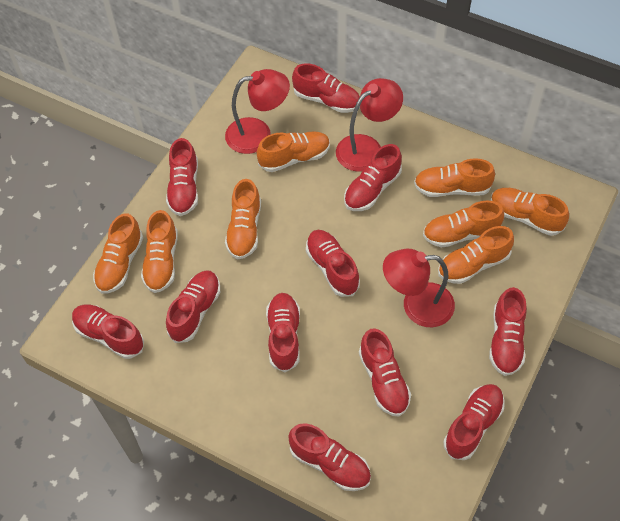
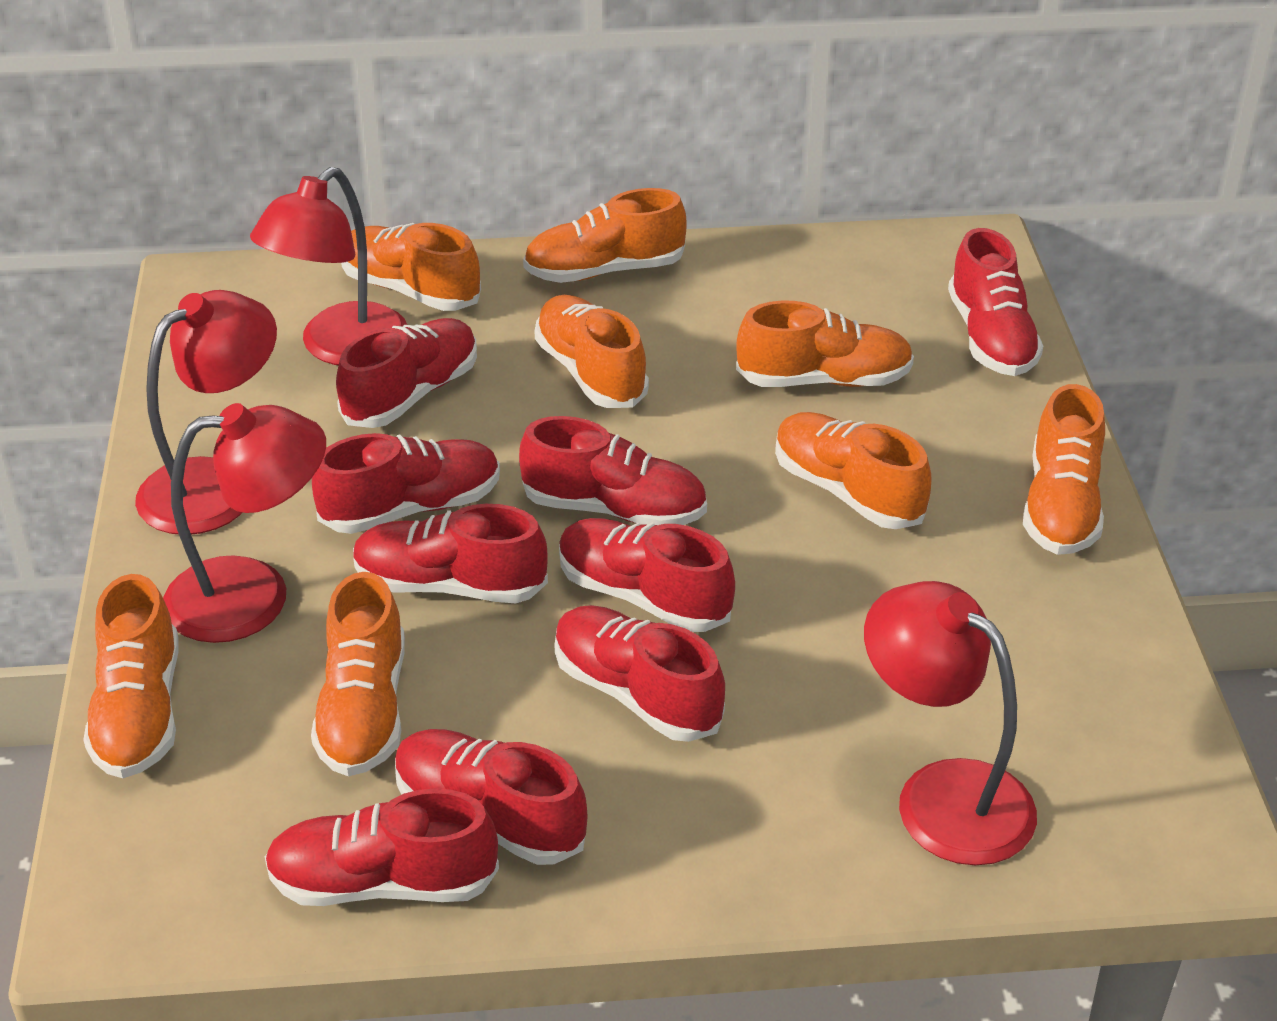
red lamp: [225,69,290,154] [336,78,403,171] [383,249,455,327] = 3 -> [135,290,277,534] [163,403,326,643] [250,167,407,365] [864,581,1037,865] = 4
red shoe: [72,305,144,359] [166,138,198,216] [166,270,220,343] [266,293,300,372] [288,423,371,491] [292,63,360,113] [306,230,360,297] [344,144,402,211] [359,328,411,417] [443,384,505,460] [489,287,527,376] = 11 -> [265,788,499,906] [312,433,500,534] [336,318,477,428] [353,504,548,603] [395,729,588,865] [519,416,707,525] [555,605,725,742] [559,518,735,632] [948,228,1043,376] = 9

